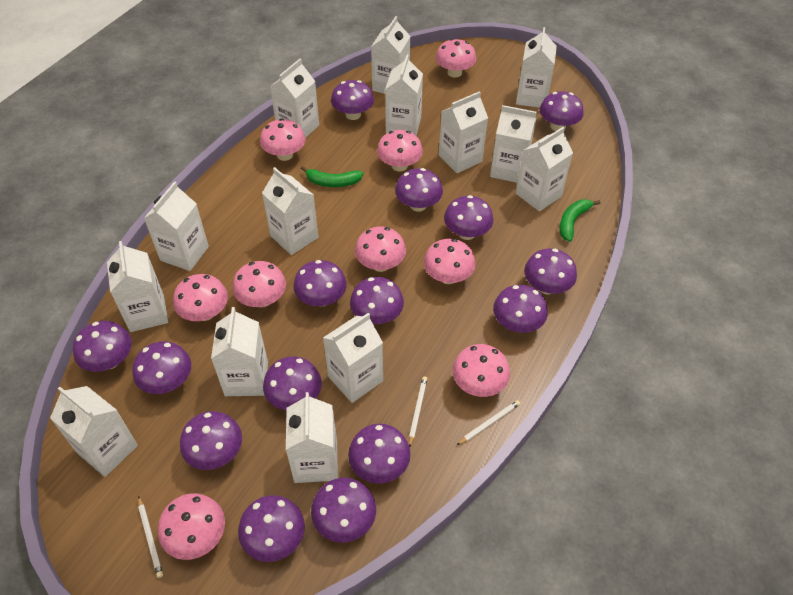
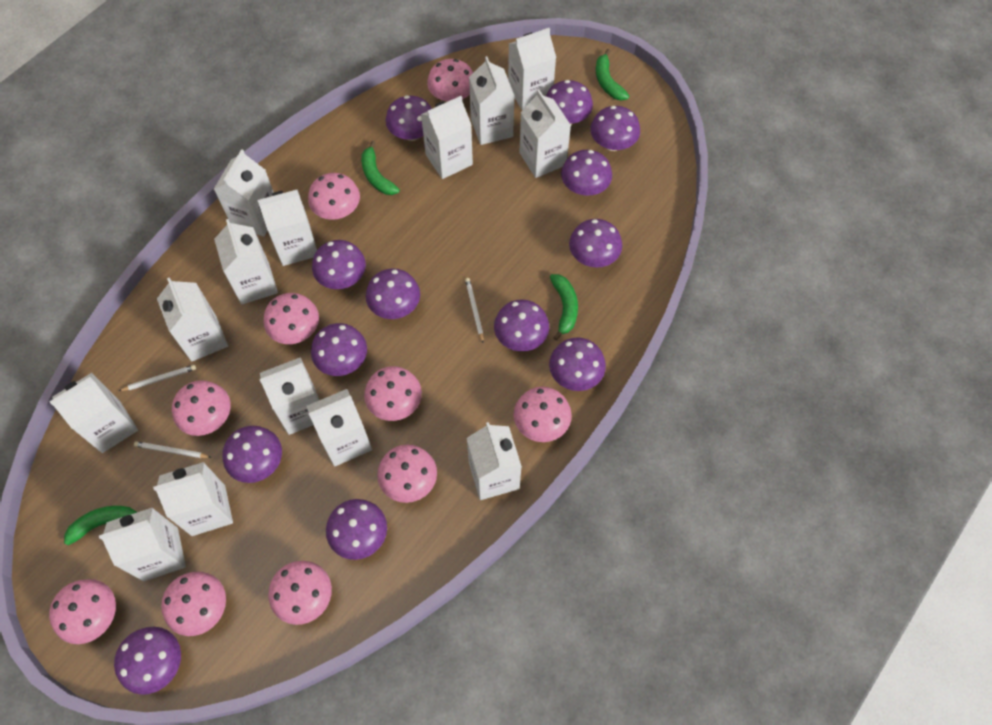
green banana: [301,166,363,187] [559,199,601,242] = 2 -> [64,506,137,545] [361,141,400,195] [550,274,578,340] [596,49,629,101] = 4
pink mushroom: [158,493,225,560] [173,274,228,321] [233,261,286,308] [260,118,306,161] [355,226,406,272] [377,130,423,172] [424,239,475,284] [436,38,476,78] [452,344,510,397] = 9 -> [49,579,116,644] [161,572,226,636] [172,380,231,436] [264,293,319,344] [268,561,332,625] [308,173,360,220] [364,366,422,421] [377,445,437,503] [427,59,473,102] [514,387,572,442] = 10
purple mushroom: [73,321,131,372] [132,341,191,394] [180,411,242,470] [238,495,305,562] [263,357,322,410] [293,260,347,307] [311,478,376,542] [331,80,374,120] [348,424,411,484] [350,277,404,324] [395,168,443,212] [444,195,493,240] [493,285,548,333] [524,248,577,295] [540,91,583,131] = 15 -> [114,627,181,695] [222,426,282,483] [311,323,367,376] [312,240,366,289] [326,499,387,560] [366,268,420,319] [386,95,432,141] [494,299,549,351] [546,80,593,124] [549,337,606,391] [561,150,612,196] [569,219,622,267] [590,106,640,151] = 13

